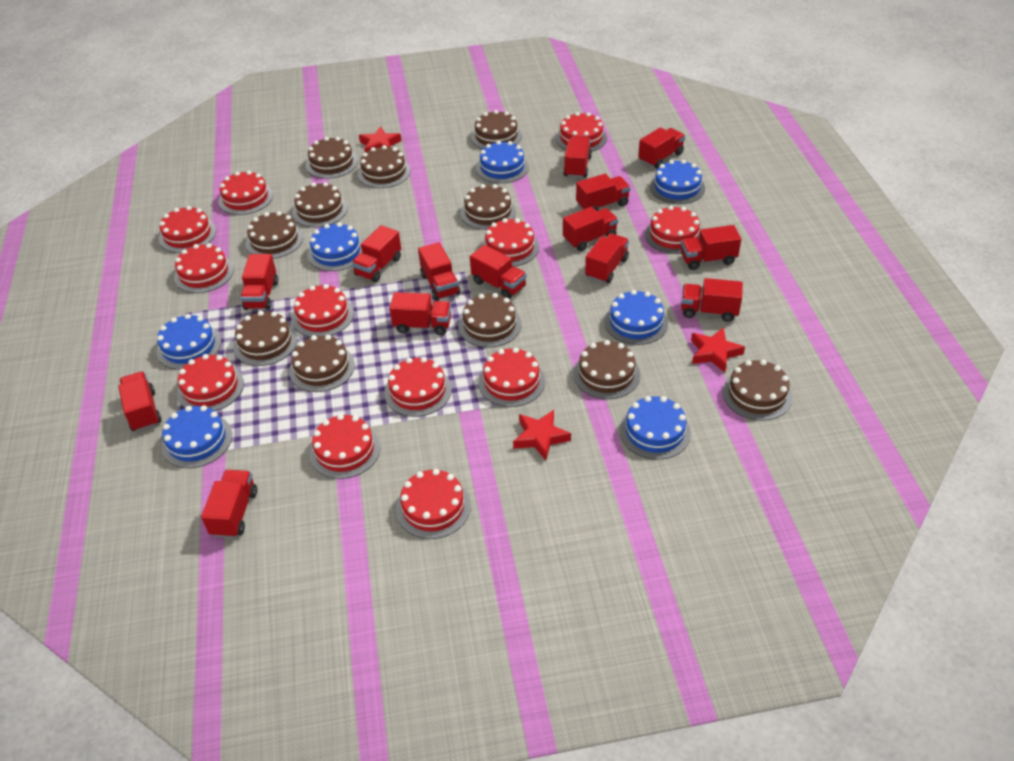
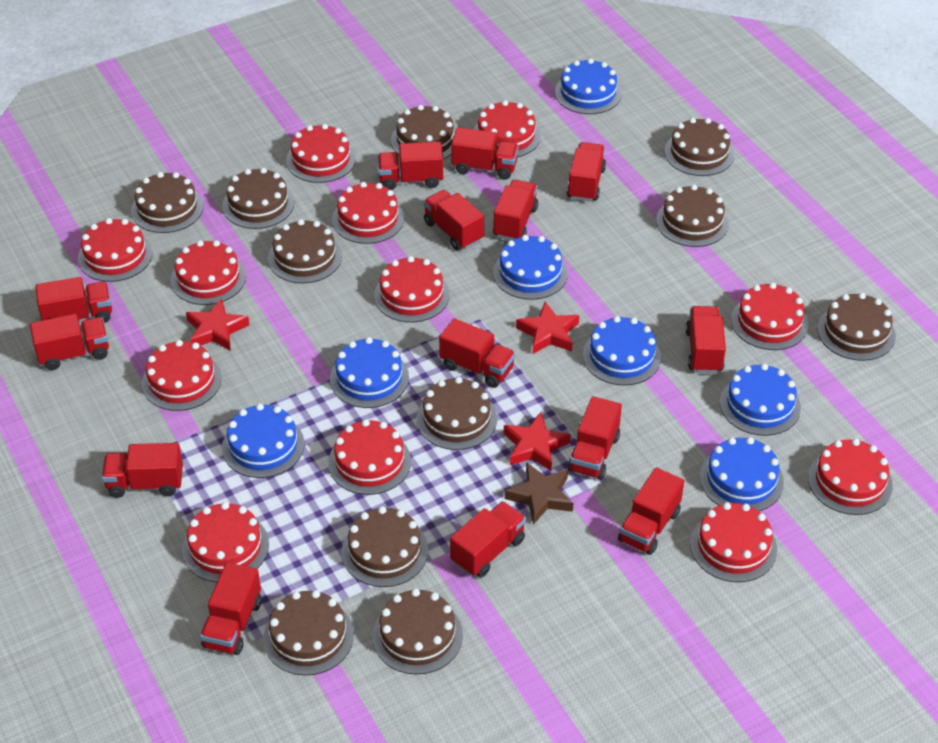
brown star: none = 0 -> [505,462,573,525] = 1

